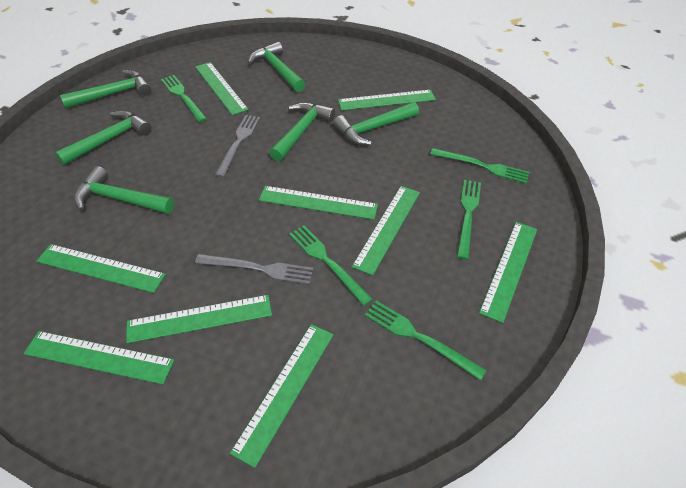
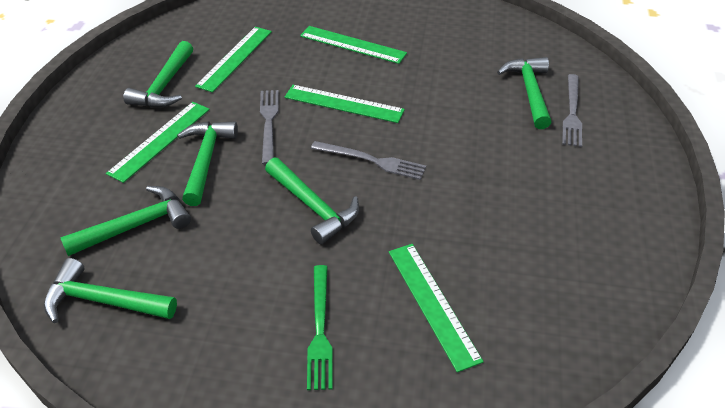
green fork: [161,75,207,122] [289,226,373,306] [365,301,487,381] [430,148,529,184] [457,180,481,260] = 5 -> [307,265,333,390] = 1
green ruler: [24,331,174,384] [36,244,166,293] [126,295,272,343] [195,62,249,115] [230,324,334,468] [259,186,378,220] [338,90,436,111] [352,186,420,276] [479,222,537,323] = 9 -> [106,102,210,183] [195,27,272,92] [285,85,405,123] [300,26,407,64] [389,244,484,372] = 5
grey fork: [195,254,313,284] [215,115,260,178] = 2 -> [260,90,279,165] [311,141,426,180] [562,74,582,147] = 3

